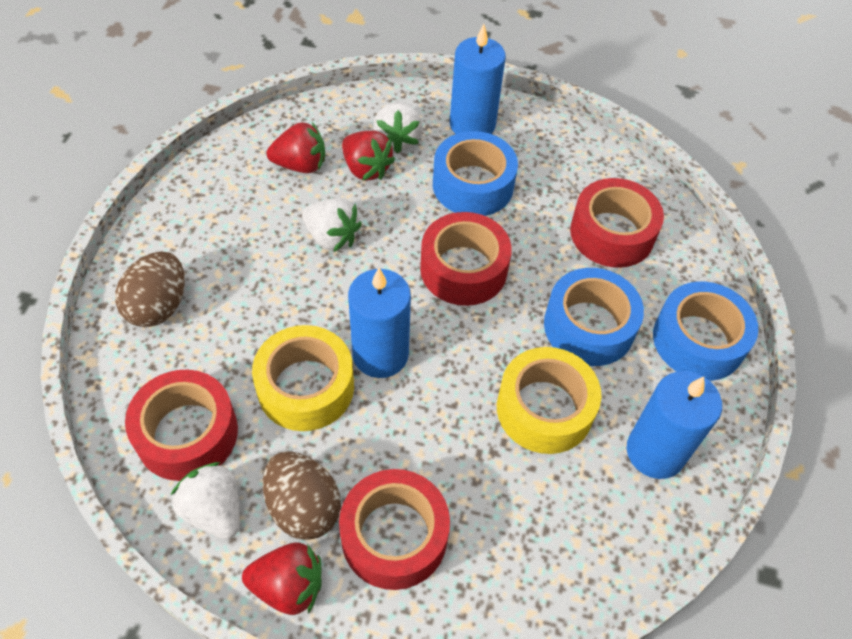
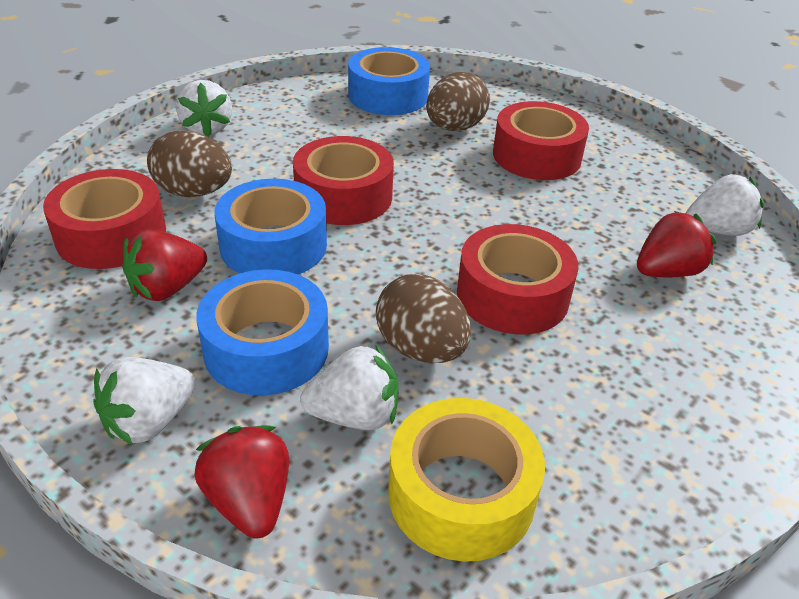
blue candle: [348,268,411,378] [450,24,506,134] [627,371,722,479] = 3 -> none = 0
brown egg: [115,251,185,327] [263,451,341,540] = 2 -> [147,130,232,197] [376,274,471,363] [426,72,490,131] = 3
white strawberry: [171,462,240,539] [302,198,362,252] [373,101,423,153] = 3 -> [93,357,196,445] [176,80,232,137] [300,344,399,430] [686,174,764,236] = 4
yellow tape: [252,325,354,431] [497,347,602,454] = 2 -> [388,398,545,562] = 1

